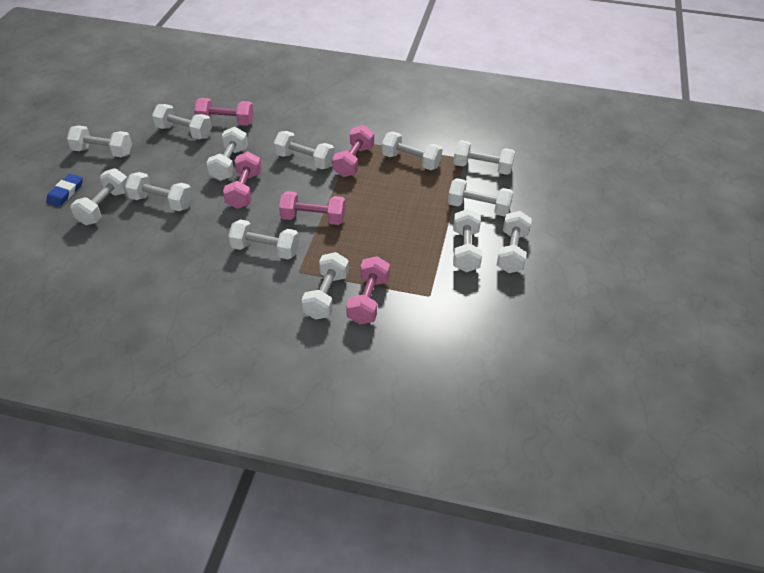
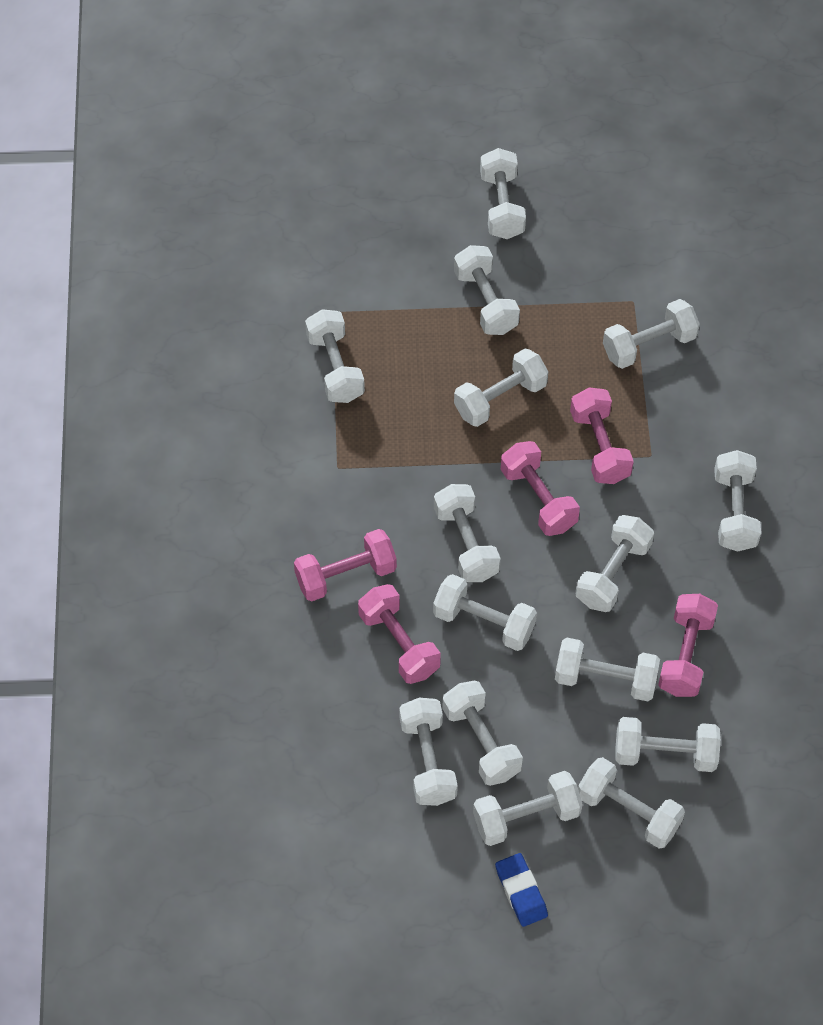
white dumbbell: [67,126,132,157] [70,168,128,225] [125,172,193,211] [152,104,212,139] [206,127,248,181] [228,219,299,260] [274,131,334,169] [301,252,349,319] [382,132,442,170] [448,178,513,217] [453,140,515,175] [453,209,482,272] [497,211,532,273] = 13 -> [305,309,365,403] [399,698,458,806] [433,574,537,651] [434,484,501,582] [442,680,523,786] [454,245,520,335] [454,349,548,427] [473,771,583,846] [480,148,526,239] [555,638,660,701] [575,515,654,612] [578,757,685,848] [603,299,700,369] [615,717,721,772] [714,450,761,551] = 15

